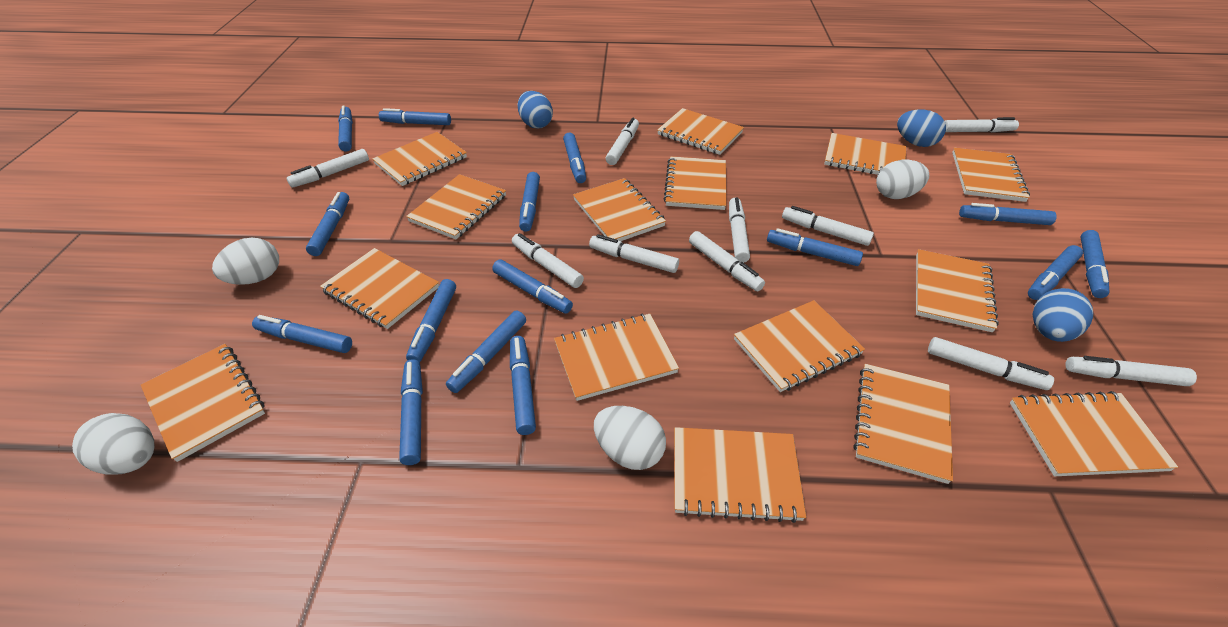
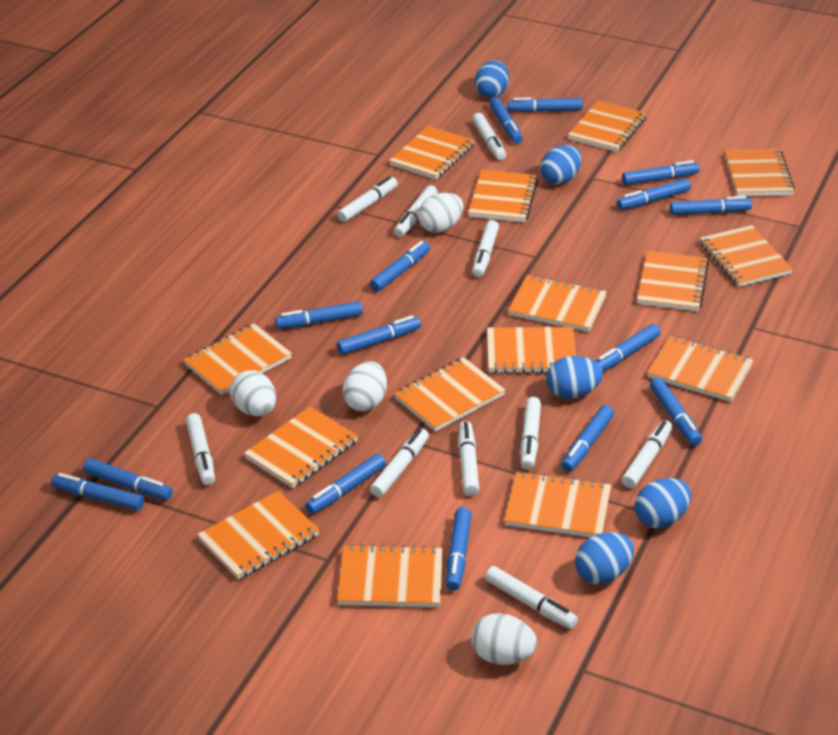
blue egg: [517,91,553,129] [897,110,946,147] [1032,288,1093,342] = 3 -> [475,60,509,98] [540,145,581,184] [546,356,603,399] [575,532,634,584] [635,478,691,528] = 5

